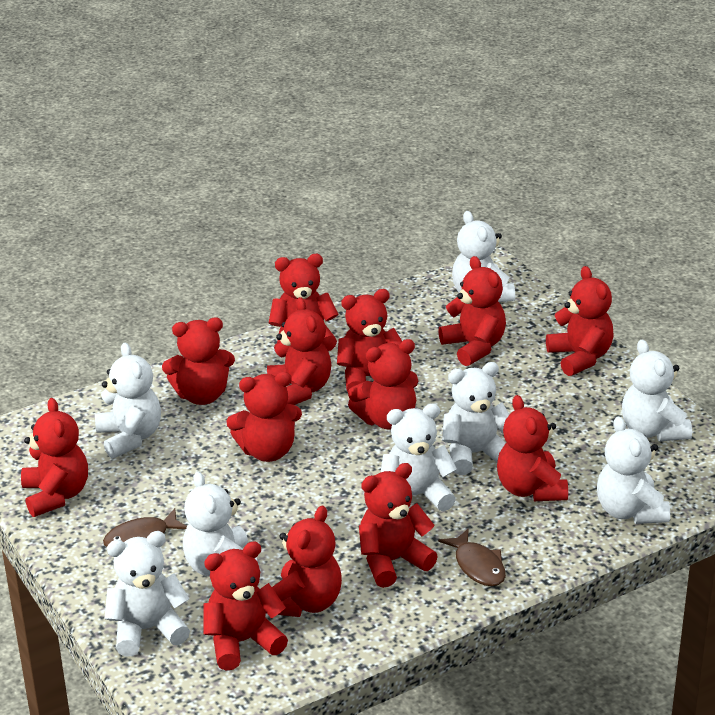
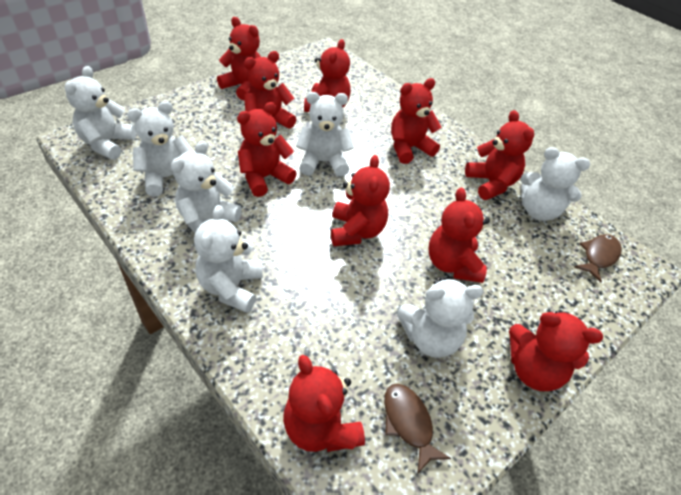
red teddy bear: [21,398,88,517] [162,317,235,405] [204,541,288,671] [226,372,302,462] [266,506,342,617] [267,297,331,405] [269,254,339,351] [337,289,402,392] [348,339,418,429] [359,463,438,588] [438,256,506,366] [497,395,568,501] [546,266,614,376] = 13 -> [217,17,261,100] [237,102,297,197] [244,51,296,129] [283,355,365,452] [304,39,351,112] [331,155,390,246] [391,78,441,164] [428,188,490,283] [465,110,534,200] [509,311,603,391] = 10
white teddy bear: [95,343,161,459] [104,531,190,657] [183,471,257,576] [381,403,457,511] [442,362,510,475] [452,211,515,302] [597,416,670,524] [622,340,692,441] = 8 -> [65,66,136,160] [127,101,194,197] [171,141,242,233] [194,205,263,313] [296,92,354,177] [397,277,484,358] [521,147,590,221] = 7

